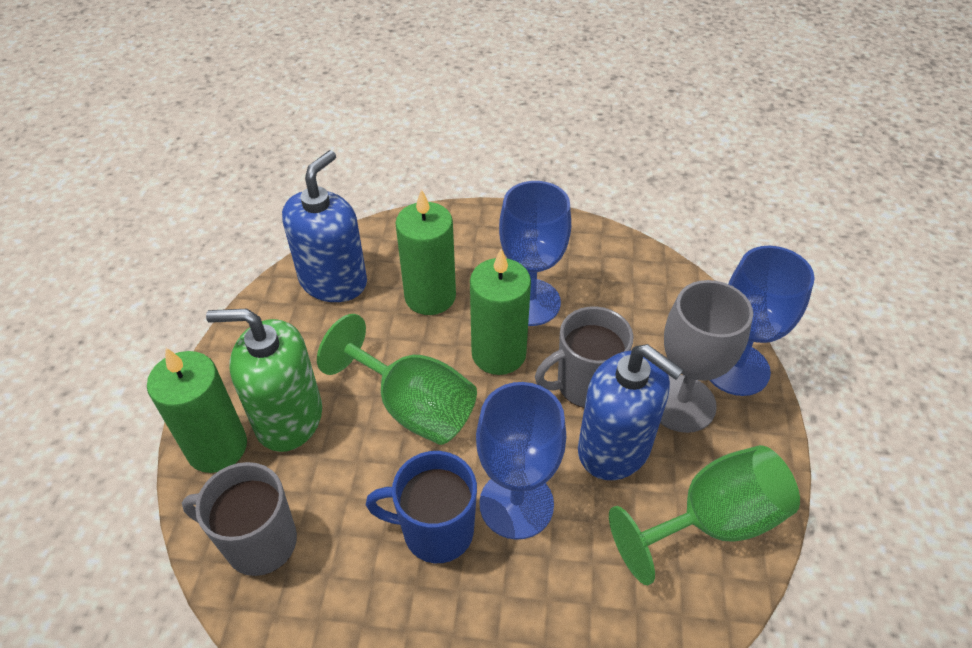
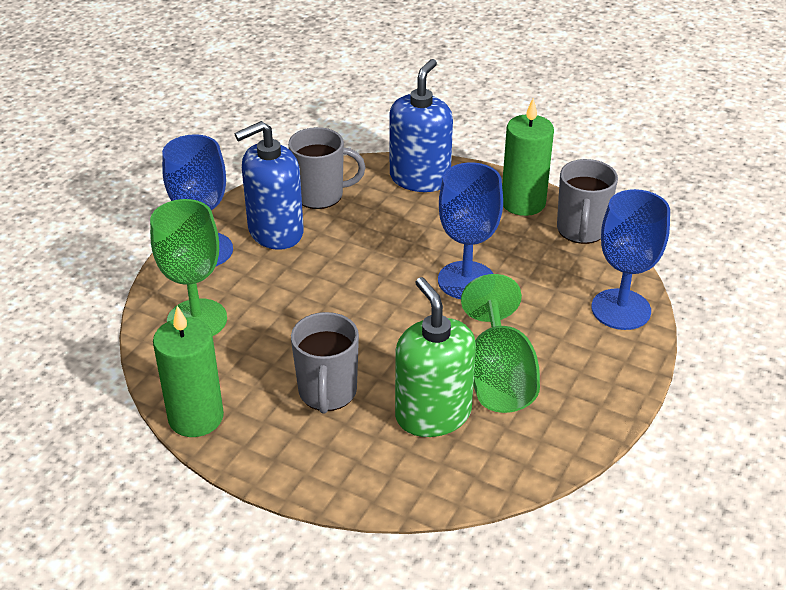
blue mug: [366,451,477,563] = 1 -> none = 0
green candle: [147,348,247,473] [395,189,456,315] [470,249,531,375] = 3 -> [153,306,224,437] [502,98,554,216] = 2
grey goblet: [660,280,753,433] = 1 -> none = 0
grey mug: [182,462,297,576] [535,306,634,408] = 2 -> [288,127,365,209] [291,312,359,414] [557,159,618,244] = 3

